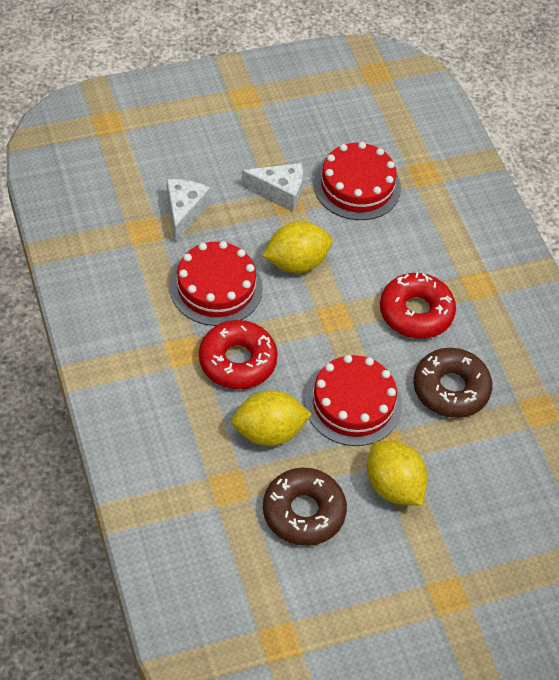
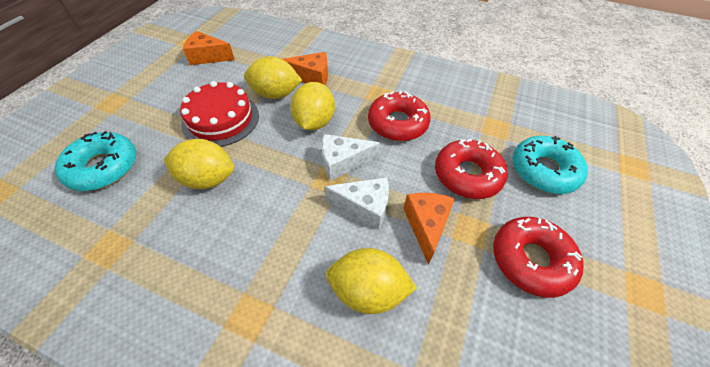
brown donut: [263,467,347,546] [413,348,492,418] = 2 -> none = 0
orange cheese: none = 0 -> [183,31,235,65] [282,52,328,85] [403,193,455,264] = 3
red cake: [170,241,263,326] [305,355,402,446] [314,142,401,220] = 3 -> [180,81,259,147] = 1
red donut: [199,320,278,389] [380,272,456,339] = 2 -> [368,91,431,141] [435,139,508,199] [493,217,584,298] = 3
turquoise donut: none = 0 -> [55,131,136,191] [512,136,588,194] = 2
yellow lemon: [232,390,312,446] [262,221,333,273] [367,441,428,506] = 3 -> [164,139,234,189] [244,56,302,99] [290,82,335,130] [326,248,417,314] = 4

